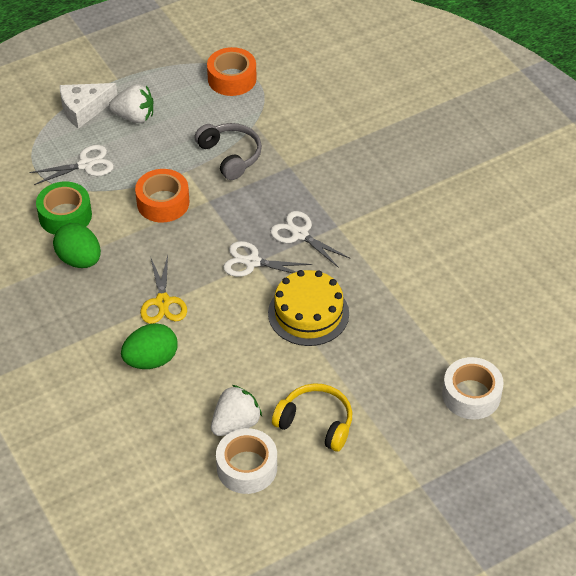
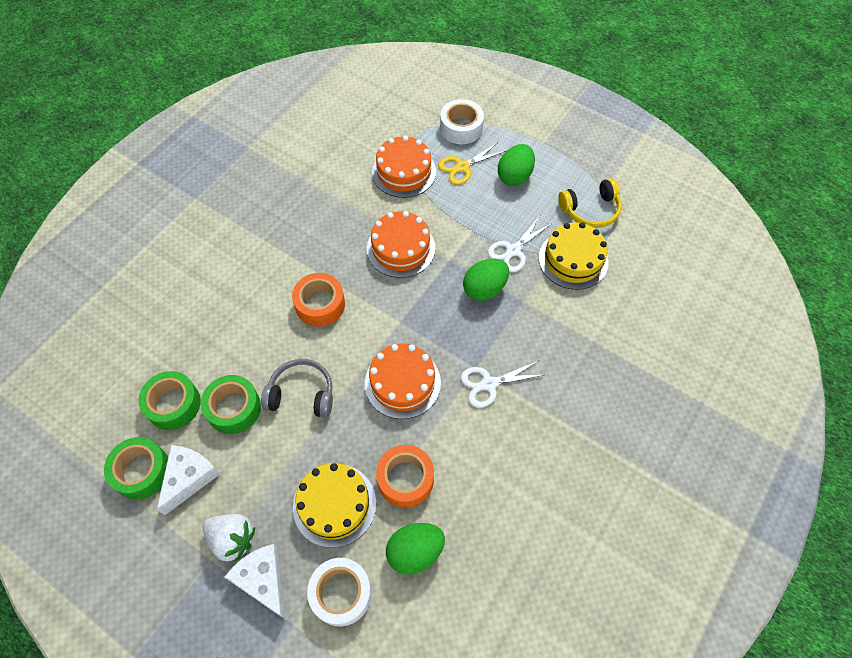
green egg: [53,223,101,268] [121,323,177,369] = 2 -> [386,523,445,575] [463,258,509,301] [498,144,535,186] = 3
green tape: [36,181,92,235] = 1 -> [104,437,168,499] [138,371,201,430] [201,375,261,434] = 3
orange cake: none = 0 -> [365,343,441,419] [367,211,435,278] [372,135,436,198] = 3
white cheese: [60,83,117,129] = 1 -> [157,445,220,515] [224,544,285,619] = 2
white scissors: [29,145,114,185] [223,241,312,277] [270,211,349,268] = 3 -> [461,361,543,408] [488,216,552,272] = 2
white strawberry: [109,84,153,123] [211,385,262,436] = 2 -> [202,514,255,563] = 1
yellow cake: [268,270,349,346] = 1 -> [293,463,376,548] [539,222,608,290] = 2

